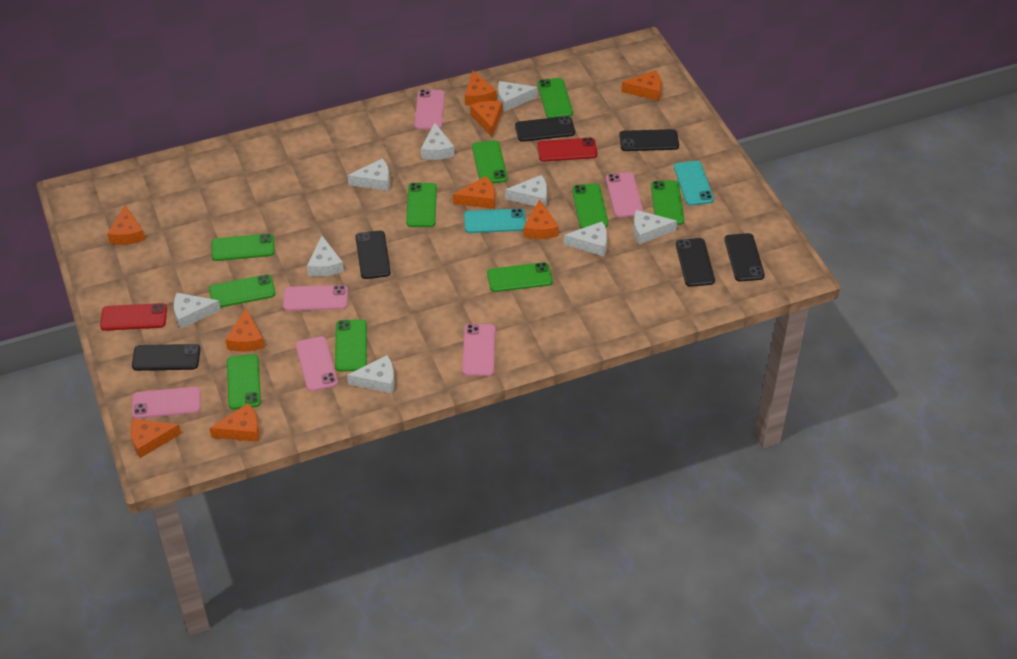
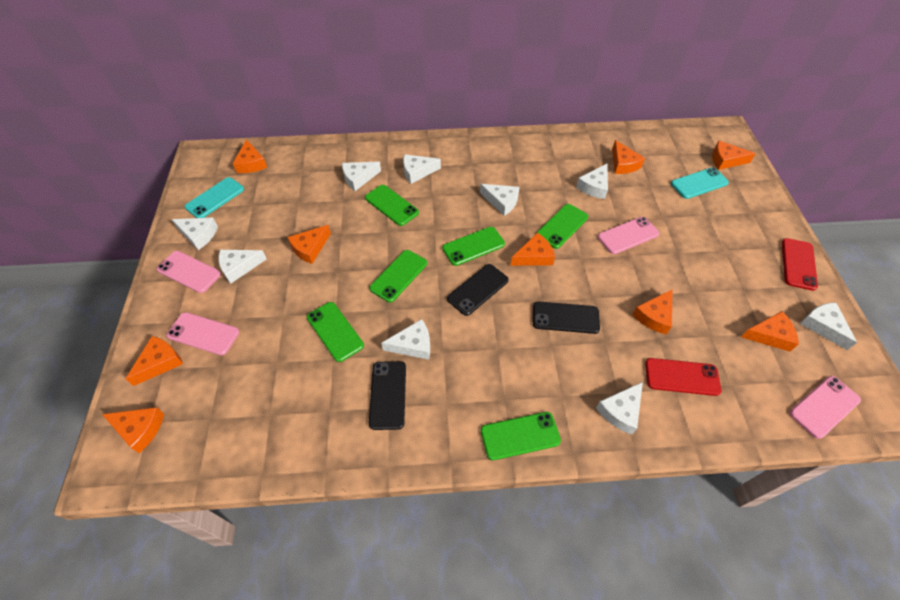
black phone: [132,344,201,371] [356,231,391,279] [515,116,575,142] [619,129,679,151] [676,238,715,287] [724,233,765,282] = 6 -> [369,361,406,430] [447,264,509,316] [533,301,600,334] = 3
green phone: [209,274,275,308] [212,233,275,261] [227,354,261,409] [335,319,367,372] [406,183,437,227] [472,140,508,183] [487,262,553,292] [537,78,573,118] [572,184,608,229] [651,181,684,225] = 10 -> [307,302,364,362] [365,185,419,226] [369,250,427,302] [442,227,505,266] [481,412,561,460] [537,204,588,249] = 6
pink phone: [132,387,201,419] [283,285,348,311] [296,336,338,392] [415,89,445,130] [462,324,496,376] [606,172,643,217] = 6 -> [157,251,221,293] [167,312,239,355] [598,217,659,254] [790,376,861,439] = 4

